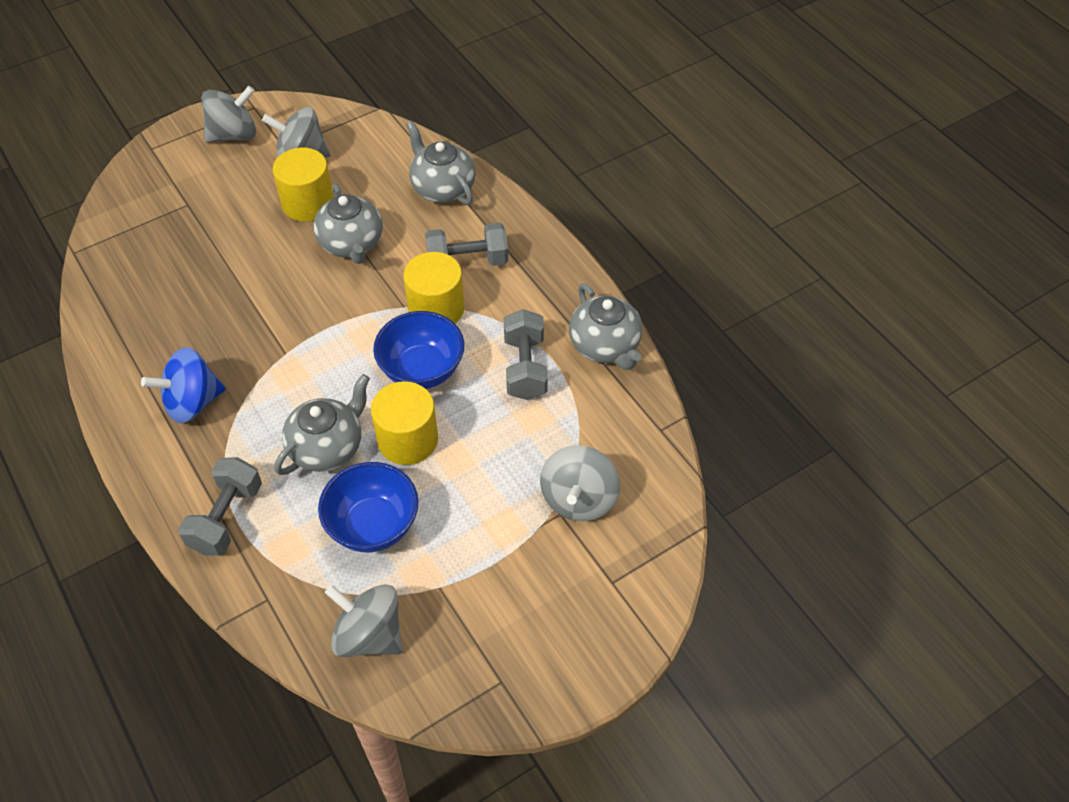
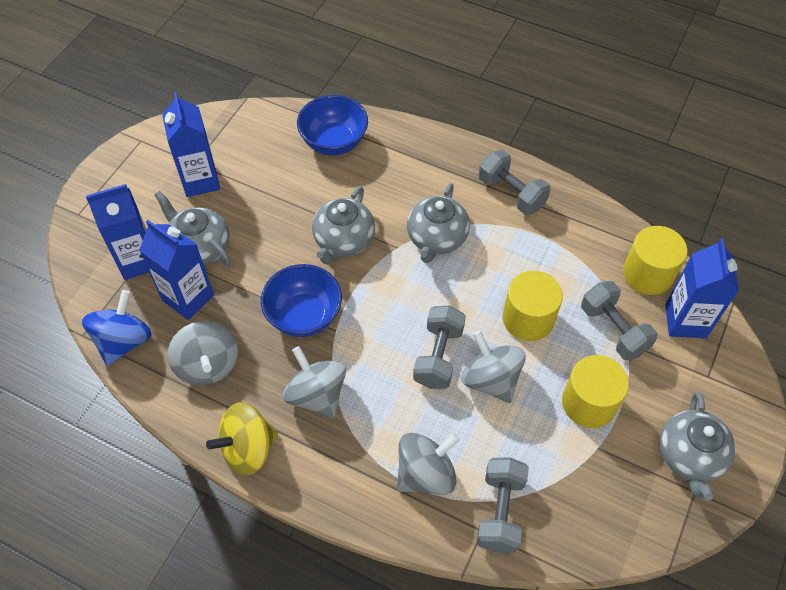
blue carton: none = 0 -> [86,184,149,280] [139,220,214,320] [162,92,220,197] [665,238,739,338] = 4
grey dumbbell: [178,457,262,556] [425,223,508,266] [504,309,548,400] = 3 -> [413,305,466,389] [477,457,529,553] [479,150,551,215] [581,281,658,360] = 4
yellow spinning top: none = 0 -> [206,402,278,476] = 1

